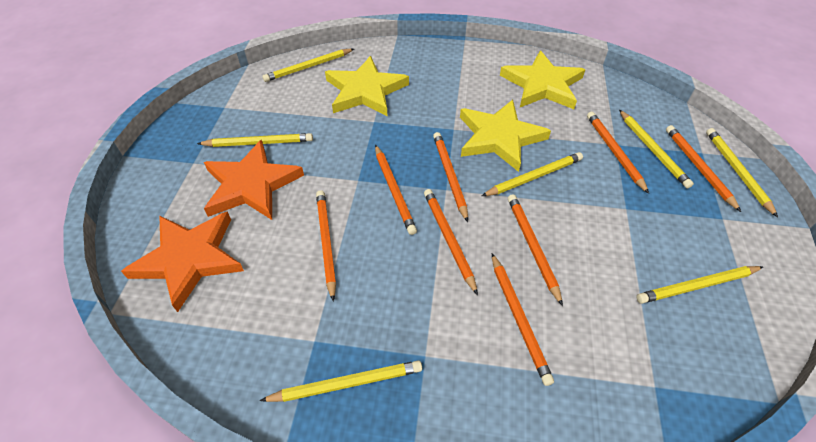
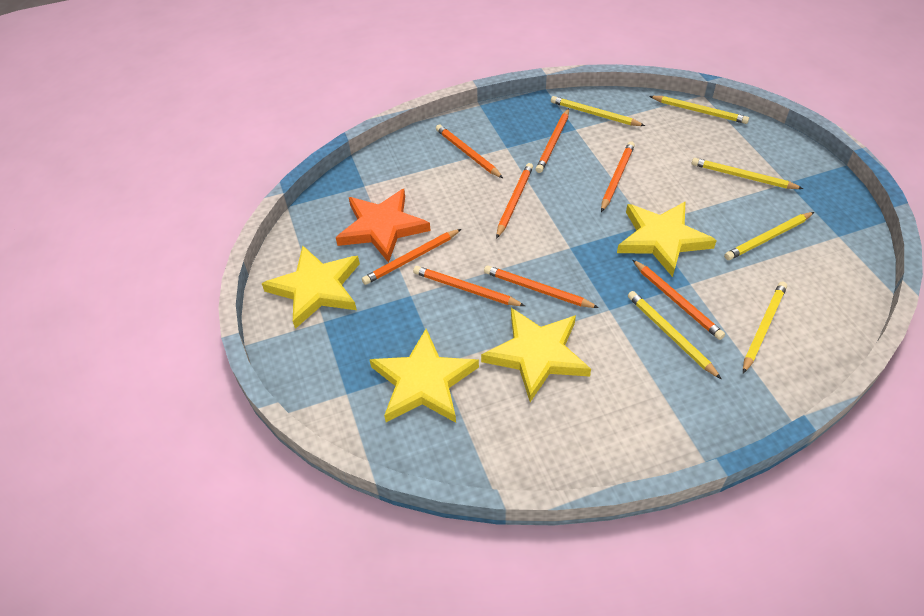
orange star: [121,211,244,312] [204,140,304,220] = 2 -> [336,189,431,263] = 1
yellow pencil: [197,133,313,147] [260,360,422,402] [262,49,354,82] [482,152,583,196] [619,110,694,188] [637,266,763,304] [706,128,778,217] = 7 -> [551,96,645,126] [628,291,721,379] [649,96,749,124] [692,158,803,189] [724,212,814,260] [743,281,787,374] = 6
yellow star: [325,56,409,116] [460,100,551,172] [500,51,585,109] = 3 -> [261,246,360,329] [370,329,479,423] [481,308,591,402] [617,202,717,277] = 4

